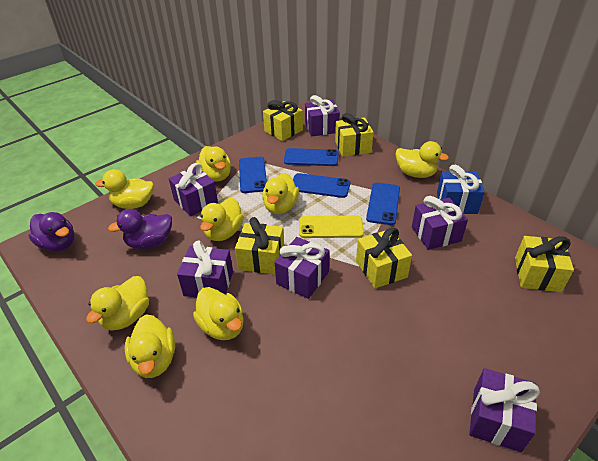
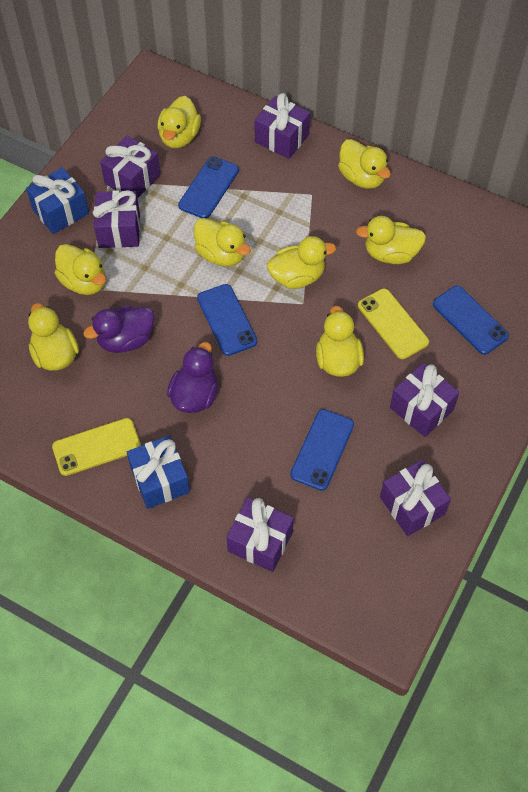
blue gift: [437,165,485,214] = 1 -> [26,167,89,234] [127,435,190,509] = 2
yellow gift: [235,217,284,275] [263,100,303,141] [335,113,374,157] [356,227,412,288] [515,236,574,292] = 5 -> none = 0
yellow phone: [299,215,364,238] = 1 -> [52,418,141,476] [358,288,429,359] = 2

